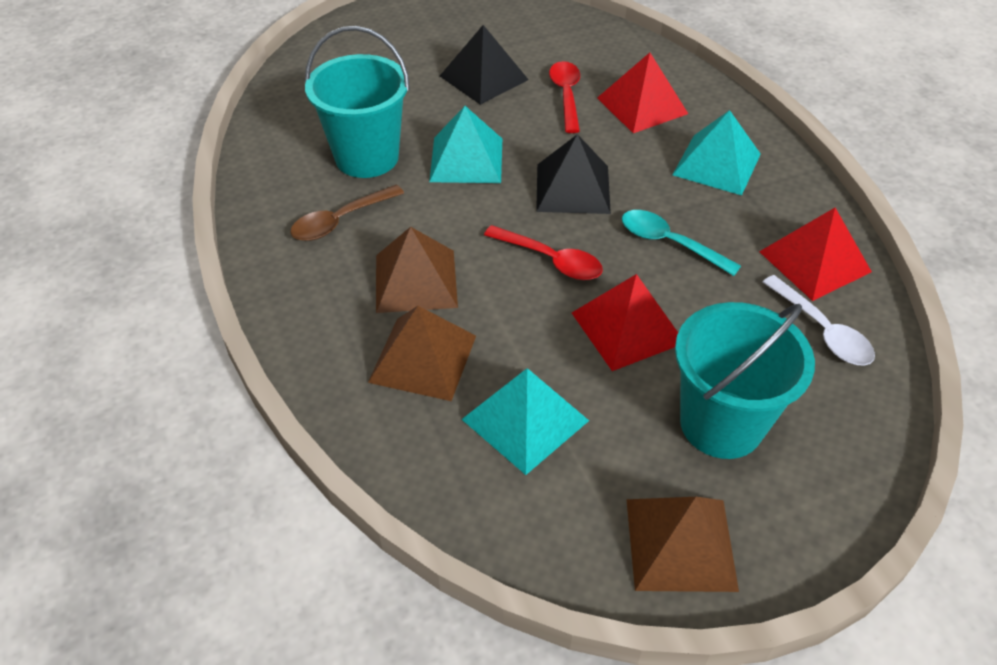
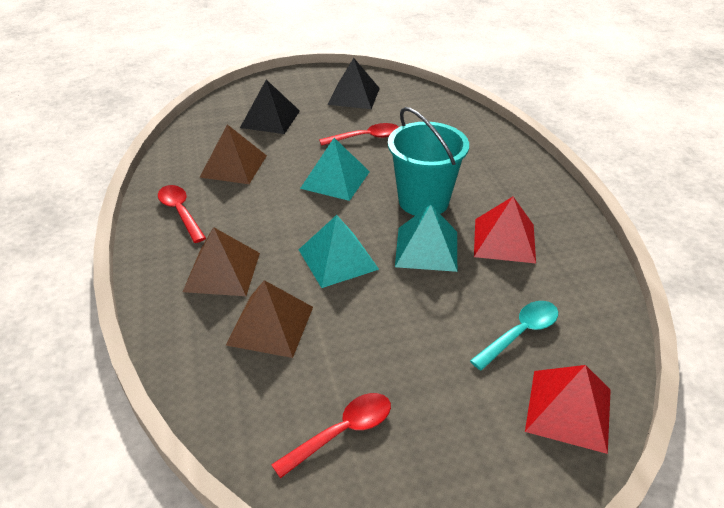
brown spoon: [290,185,404,241] = 1 -> none = 0
red pyramid: [572,274,678,371] [597,53,688,133] [759,208,872,301] = 3 -> [474,197,536,263] [525,365,611,454] = 2
red spoon: [484,225,603,280] [549,61,580,133] = 2 -> [158,185,206,243] [272,393,391,478] [319,123,398,146] = 3
turquoise bucket: [305,26,410,178] [675,302,815,459] = 2 -> [388,107,469,216] = 1
white spoon: [763,275,875,366] = 1 -> none = 0

